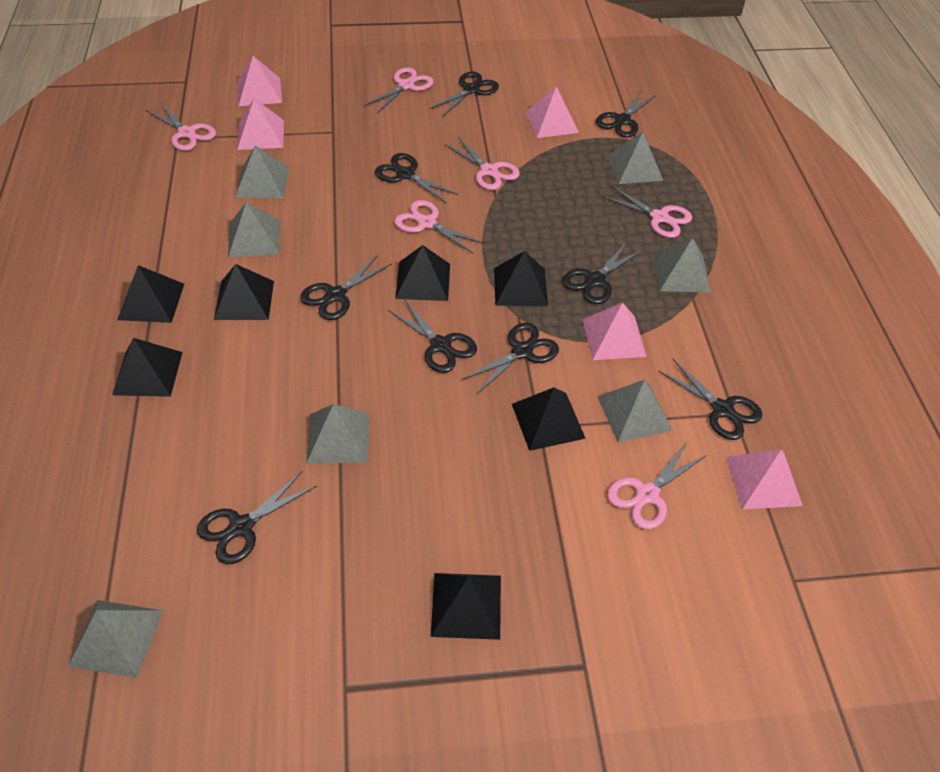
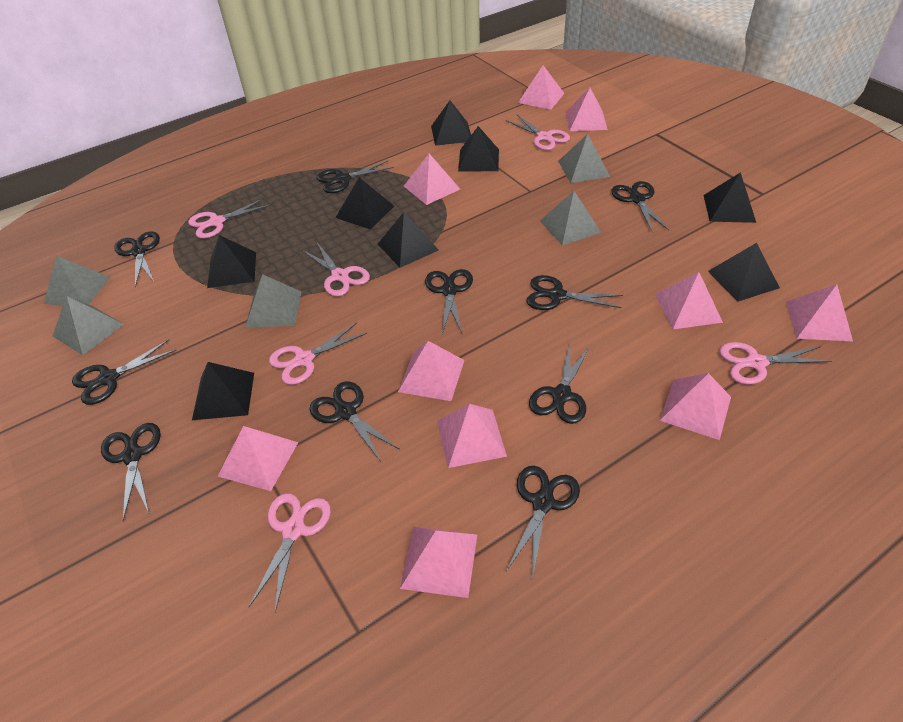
black pyramid: [112,338,183,397] [117,265,184,323] [214,264,274,320] [395,245,450,301] [431,573,501,640] [494,251,548,306] [512,387,586,451] = 7 -> [192,362,254,420] [207,235,256,288] [336,177,394,230] [378,212,439,268] [431,101,471,146] [458,126,499,172] [704,172,756,223] [708,243,780,302] = 8
black scissors: [197,471,317,564] [300,255,392,320] [375,153,458,203] [388,299,477,373] [429,71,499,117] [462,323,559,394] [562,243,643,304] [596,91,656,137] [659,359,762,440] = 9 -> [72,339,176,405] [101,423,161,521] [114,231,160,287] [309,381,399,461] [317,161,394,193] [425,269,473,335] [506,466,580,581] [527,275,623,310] [529,343,591,424] [611,181,669,231] = 10
grey pyramid: [68,600,163,678] [228,202,280,258] [235,145,289,198] [306,404,369,464] [597,379,673,442] [608,132,663,184] [654,238,711,293] = 7 -> [44,256,110,306] [52,296,124,355] [245,274,301,328] [540,191,601,245] [558,134,610,183] = 5
pink pyramid: [237,56,282,106] [237,98,284,150] [525,86,579,138] [583,303,647,360] [726,449,803,509] = 5 -> [218,426,298,491] [398,341,465,401] [400,527,477,598] [404,153,460,205] [437,404,507,468] [518,65,565,110] [566,87,608,131] [655,272,723,329] [660,373,731,440] [786,284,853,342] = 10

